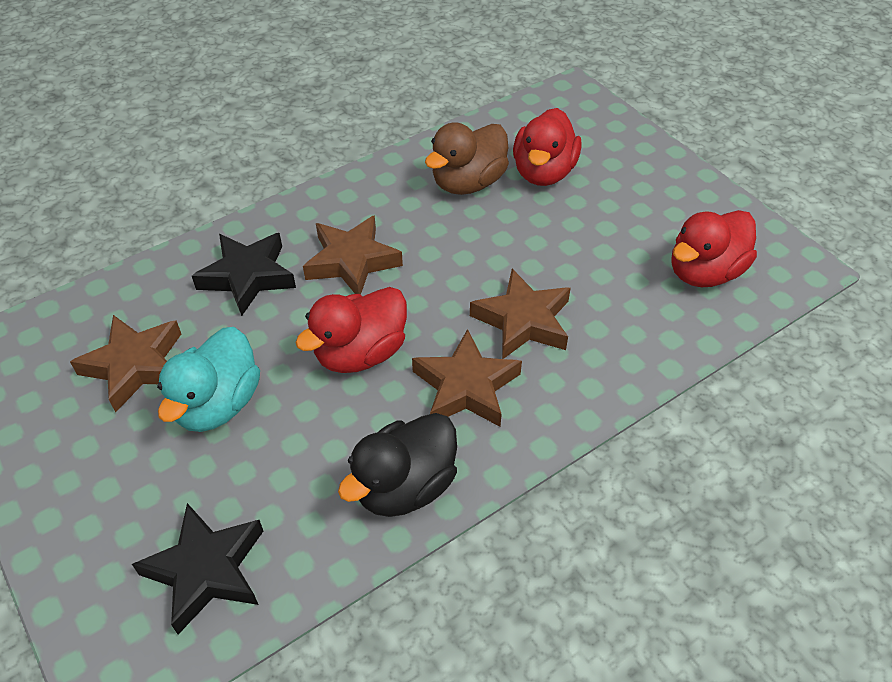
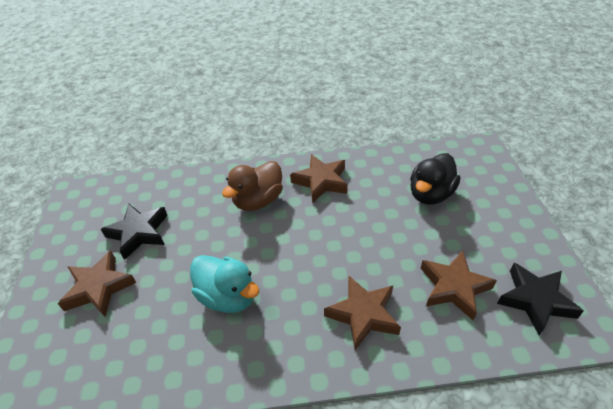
red duck: [295,287,407,373] [513,108,582,186] [671,210,757,287] = 3 -> none = 0

